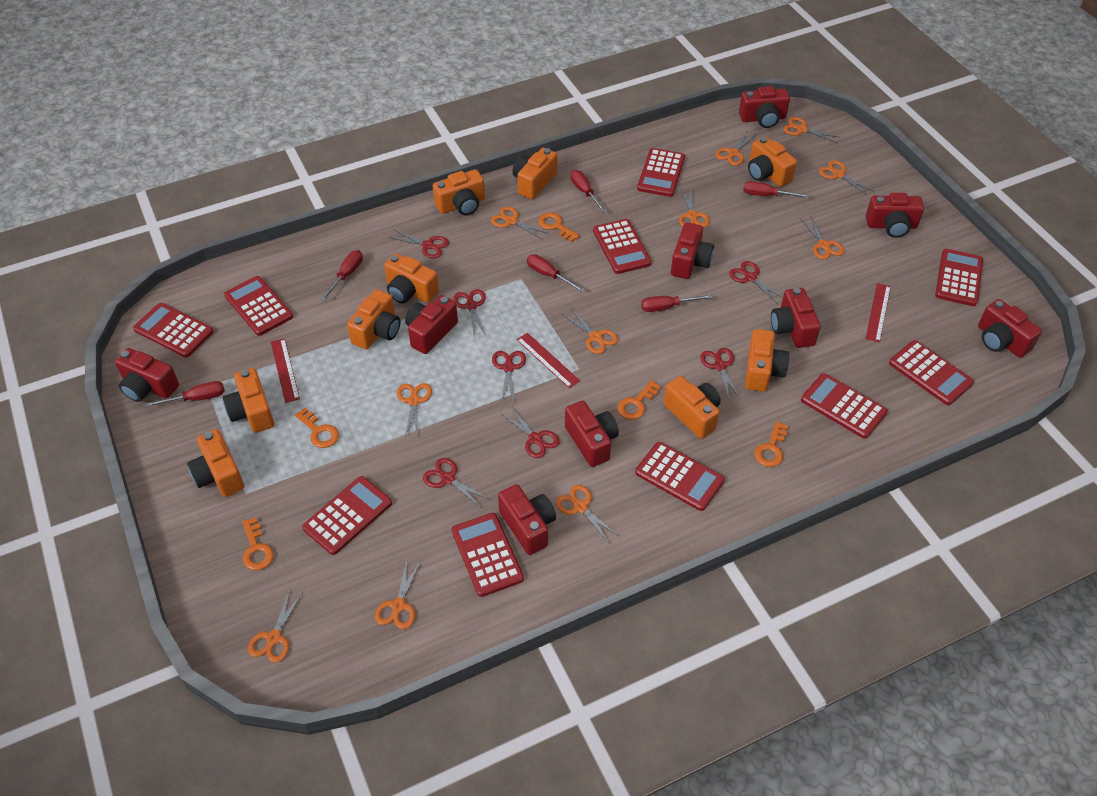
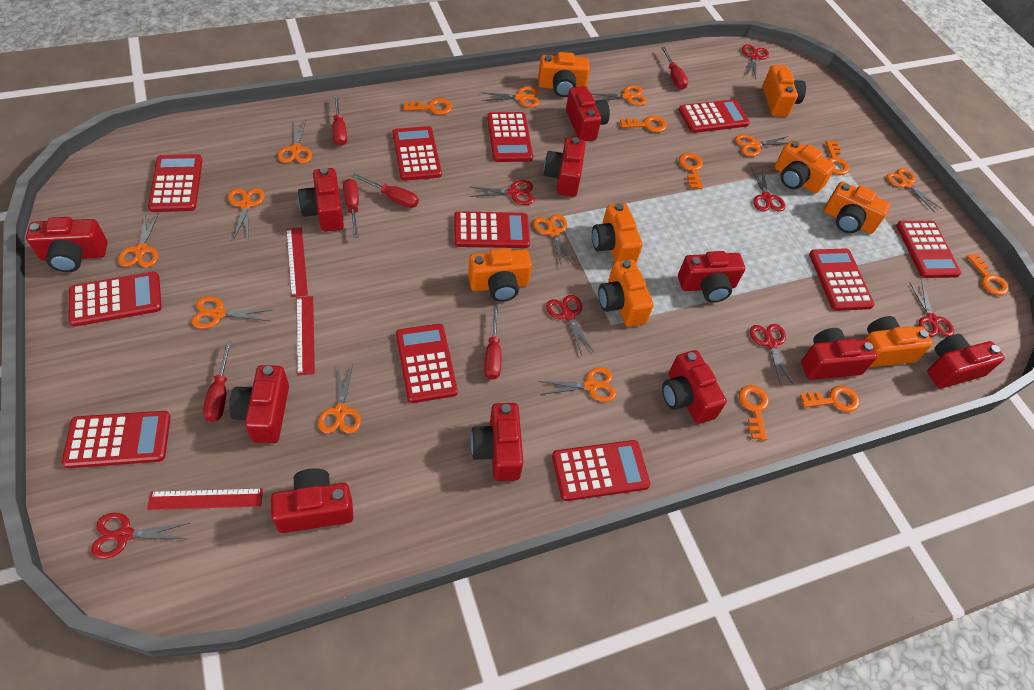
orange camera: [187,429,244,497] [223,368,274,433] [347,289,401,349] [384,253,439,304] [433,169,485,215] [512,148,558,199] [664,376,721,439] [745,329,789,392] [748,136,797,187] = 9 -> [468,248,532,302] [538,52,590,97] [592,203,643,263] [598,259,654,327] [763,65,806,117] [775,140,836,194] [824,182,890,234] [865,316,933,367] = 8
orange key: [243,518,274,570] [295,408,339,448] [538,212,580,242] [617,380,661,420] [754,421,788,467] = 5 -> [403,98,452,115] [620,116,667,133] [679,153,703,189] [739,385,769,441] [800,386,860,412] [826,140,849,175] [966,254,1009,296] = 7
red calculator: [133,303,214,358] [224,276,293,336] [302,476,392,555] [452,513,524,597] [593,219,652,274] [635,442,725,511] [637,148,685,197] [801,373,888,439] [889,340,974,405] [935,249,983,306] = 10 -> [62,411,171,468] [69,272,162,327] [148,154,203,212] [392,126,442,181] [396,324,458,403] [454,211,530,248] [487,112,533,162] [552,440,650,501] [679,99,750,133] [809,248,875,311] [896,221,961,278] = 11
red camera: [115,348,179,402] [405,295,458,354] [498,484,556,555] [565,401,619,467] [671,222,714,279] [739,86,790,128] [771,288,821,348] [866,193,924,238] [978,299,1042,358] = 9 -> [26,217,107,272] [229,365,289,443] [271,468,353,533] [298,168,344,232] [471,403,523,481] [544,137,586,197] [566,86,610,141] [662,350,727,424] [678,251,745,303] [801,328,877,380] [927,334,1005,388] = 11

